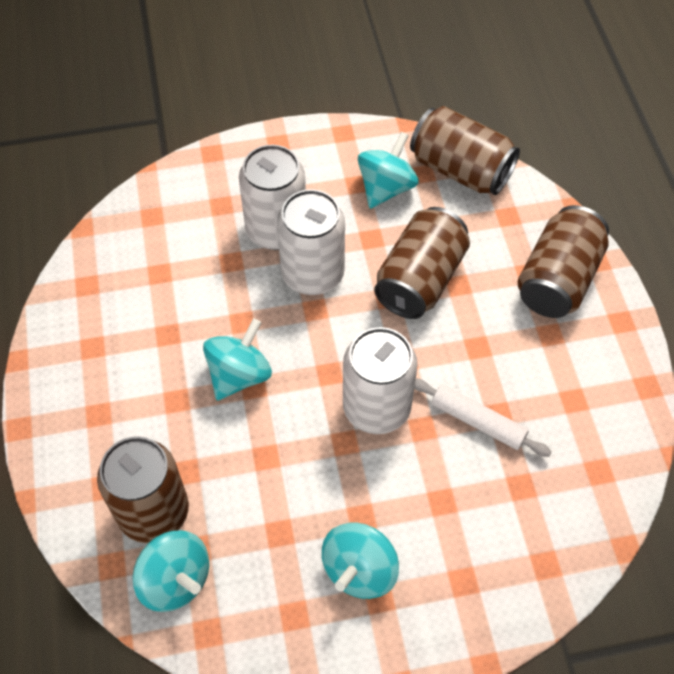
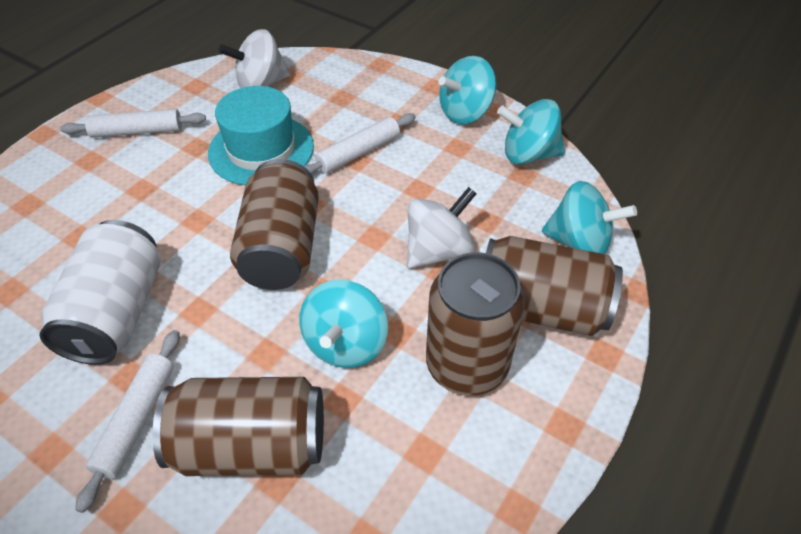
turquoise hat: none = 0 -> [208,86,314,185] = 1
white can: [239,144,306,250] [277,189,345,295] [343,327,418,434] = 3 -> [39,220,161,365] = 1
white rolling pin: [414,378,551,457] = 1 -> [60,109,206,138] [76,330,180,513] [304,113,416,174] = 3
white spinning top: none = 0 -> [218,29,291,88] [407,187,477,268] = 2

